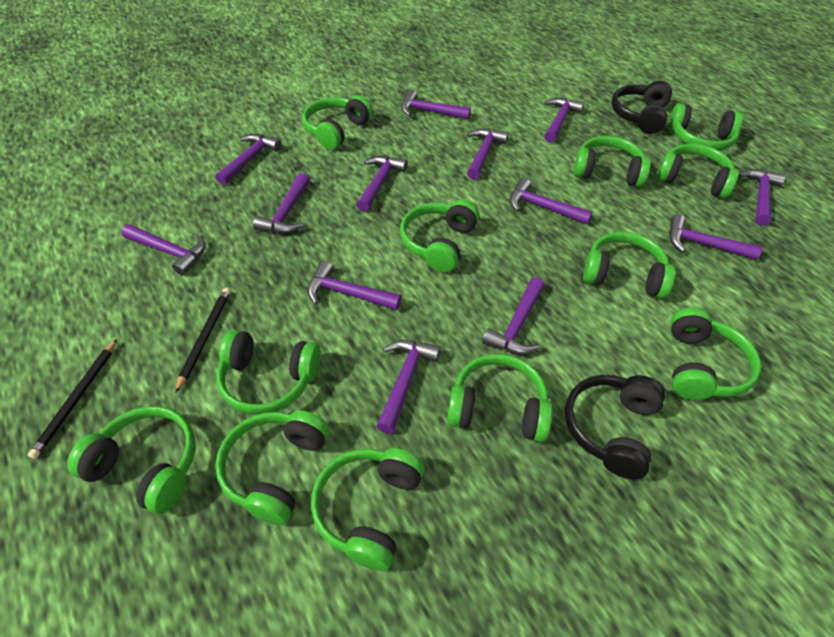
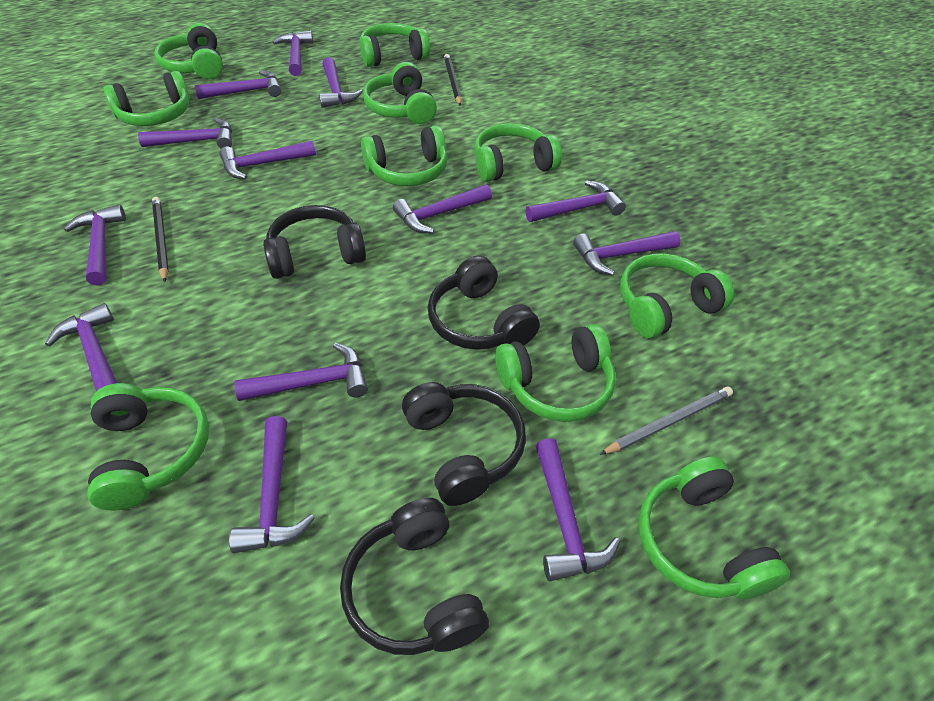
black headphones: [565,375,665,479] [611,81,672,134] = 2 -> [263,205,366,279] [340,498,489,655] [402,382,526,506] [428,256,540,350] = 4
green headphones: [67,406,196,514] [215,410,330,525] [217,330,321,415] [303,96,373,150] [311,448,425,571] [400,200,479,272] [447,354,552,442] [574,136,651,187] [583,232,675,299] [657,143,739,199] [669,103,743,151] [671,307,761,400] = 12 -> [87,383,209,511] [103,71,190,126] [154,23,223,79] [360,23,430,67] [361,125,447,186] [363,62,437,124] [474,123,562,182] [495,324,616,422] [620,253,735,338] [639,457,790,599] = 10
grey pencil: none = 0 -> [600,387,733,455] = 1

